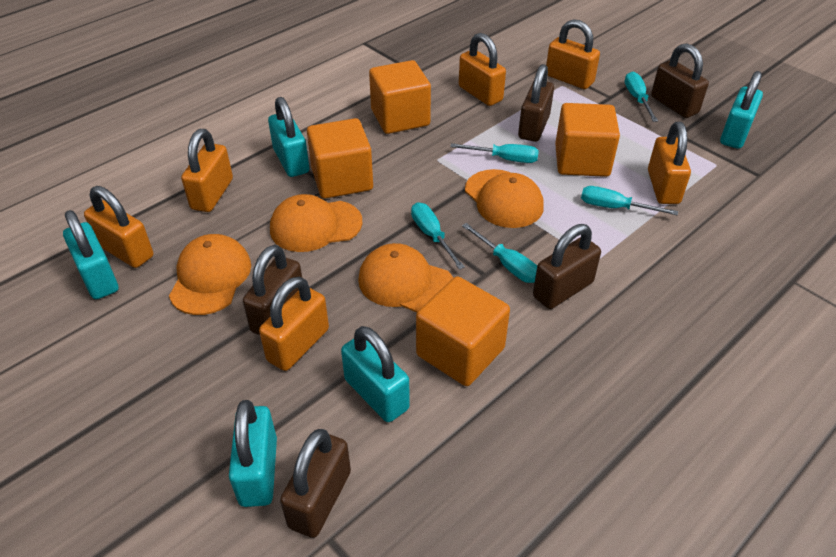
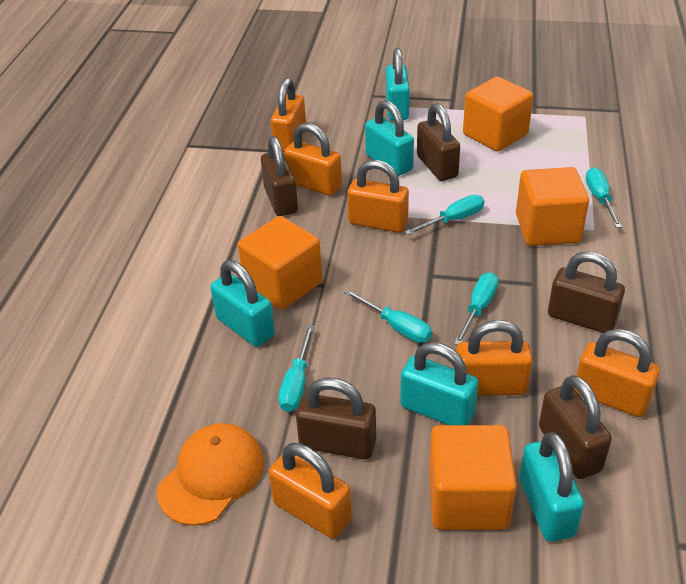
orange cap: [169,234,251,315] [270,194,363,252] [358,243,453,313] [465,169,544,228] = 4 -> [157,423,264,526] = 1

